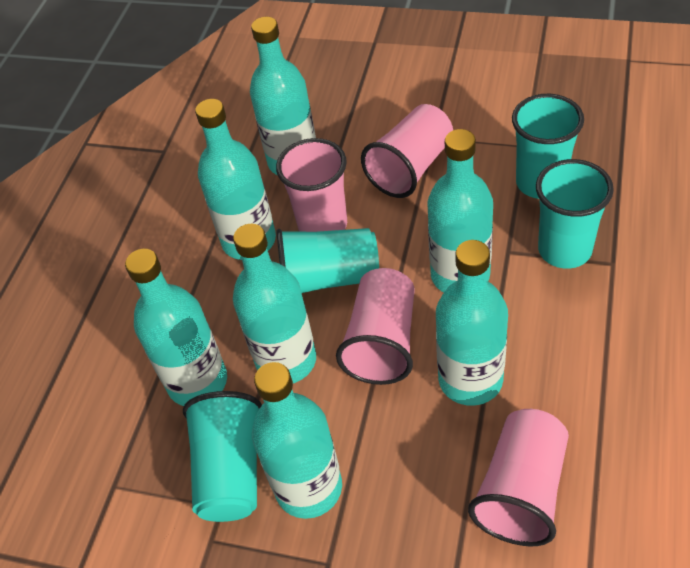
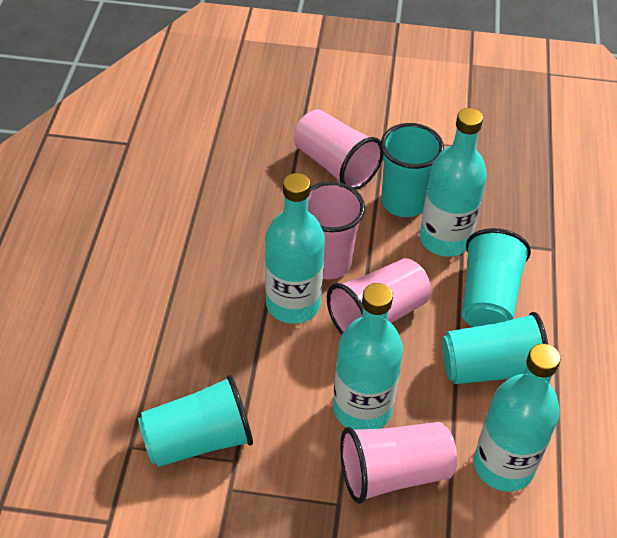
turquoise bottle: [125,249,227,406] [195,99,276,260] [233,224,316,383] [250,17,316,175] [252,362,342,519] [427,129,493,292] [436,240,508,406] = 7 -> [265,173,325,324] [333,283,403,430] [420,108,487,257] [474,344,561,492] = 4

